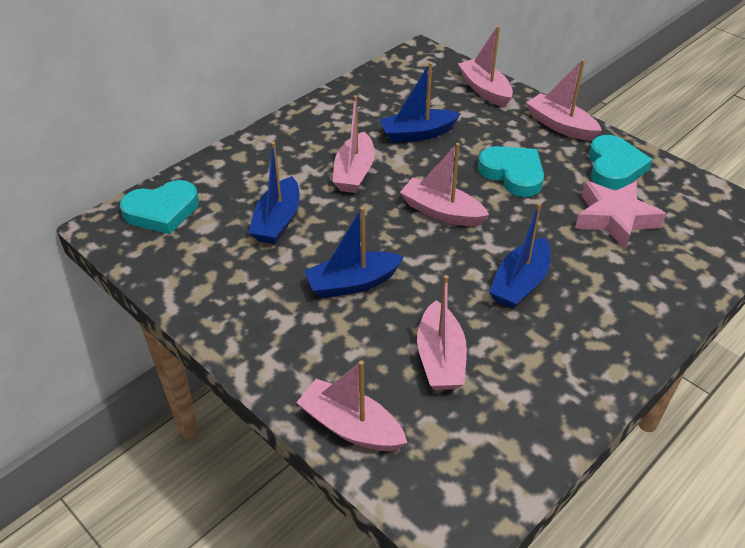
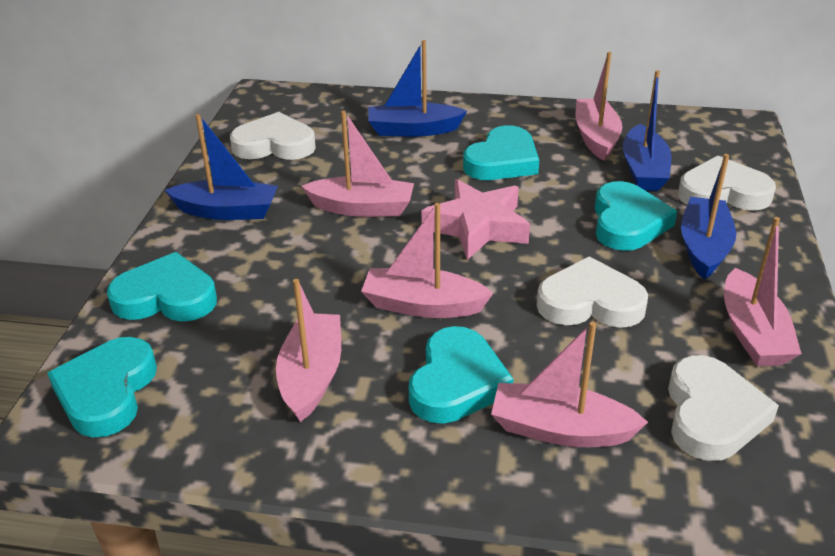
turquoise heart: [120,180,199,234] [478,146,544,197] [589,135,652,190] = 3 -> [47,337,157,438] [107,252,217,322] [409,326,513,424] [463,125,539,180] [595,181,677,251] = 5
white heart: none = 0 -> [230,112,316,160] [537,256,648,328] [668,355,779,461] [678,156,776,211] = 4

